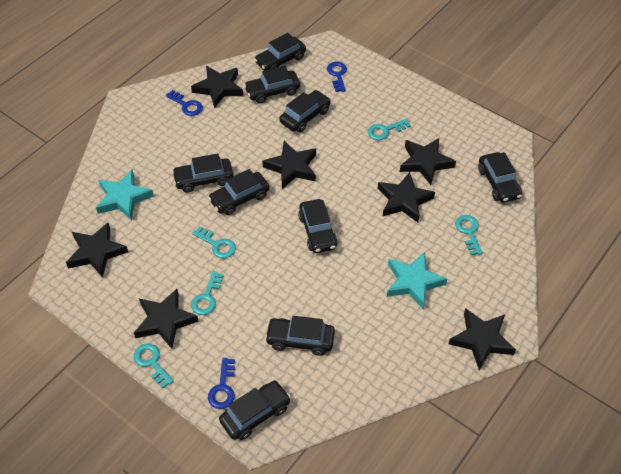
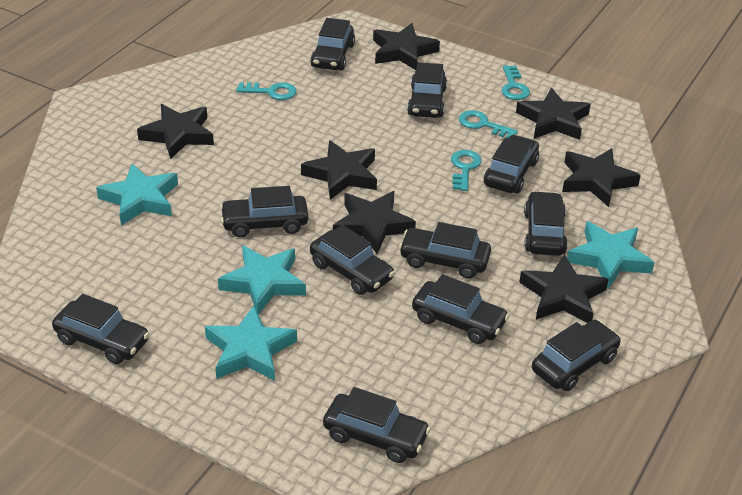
black car: [172,153,233,193] [208,169,269,215] [219,381,291,440] [244,66,300,104] [254,33,306,71] [265,316,335,356] [279,90,331,132] [298,199,338,253] [478,152,522,203] = 9 -> [52,294,150,364] [220,186,308,237] [310,18,355,70] [310,225,395,295] [323,387,431,463] [399,222,491,279] [407,62,447,118] [412,274,509,344] [484,135,539,193] [524,191,568,256] [532,320,621,391] = 11
blue key: [166,90,203,116] [208,358,235,409] [327,62,347,92] = 3 -> none = 0
turquoise key: [133,343,174,388] [191,271,224,315] [192,226,236,258] [368,119,411,140] [455,215,483,255] = 5 -> [236,82,297,100] [451,150,481,191] [459,110,518,138] [501,65,530,100] = 4
turquoise star: [96,169,154,220] [387,252,447,309] = 2 -> [96,163,178,225] [205,305,297,381] [218,245,306,315] [567,221,655,288] = 4

